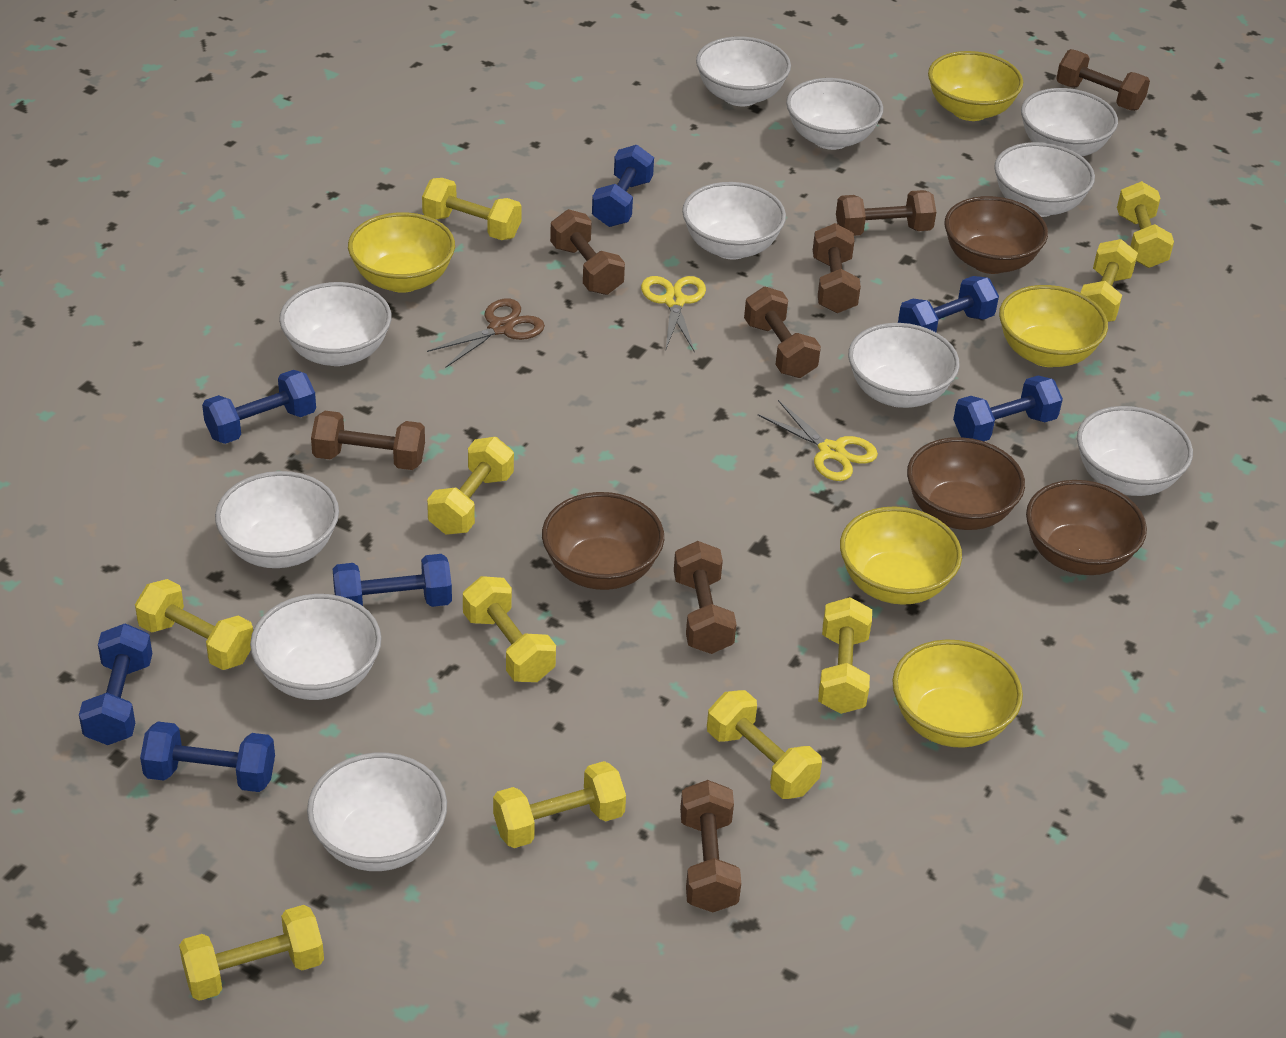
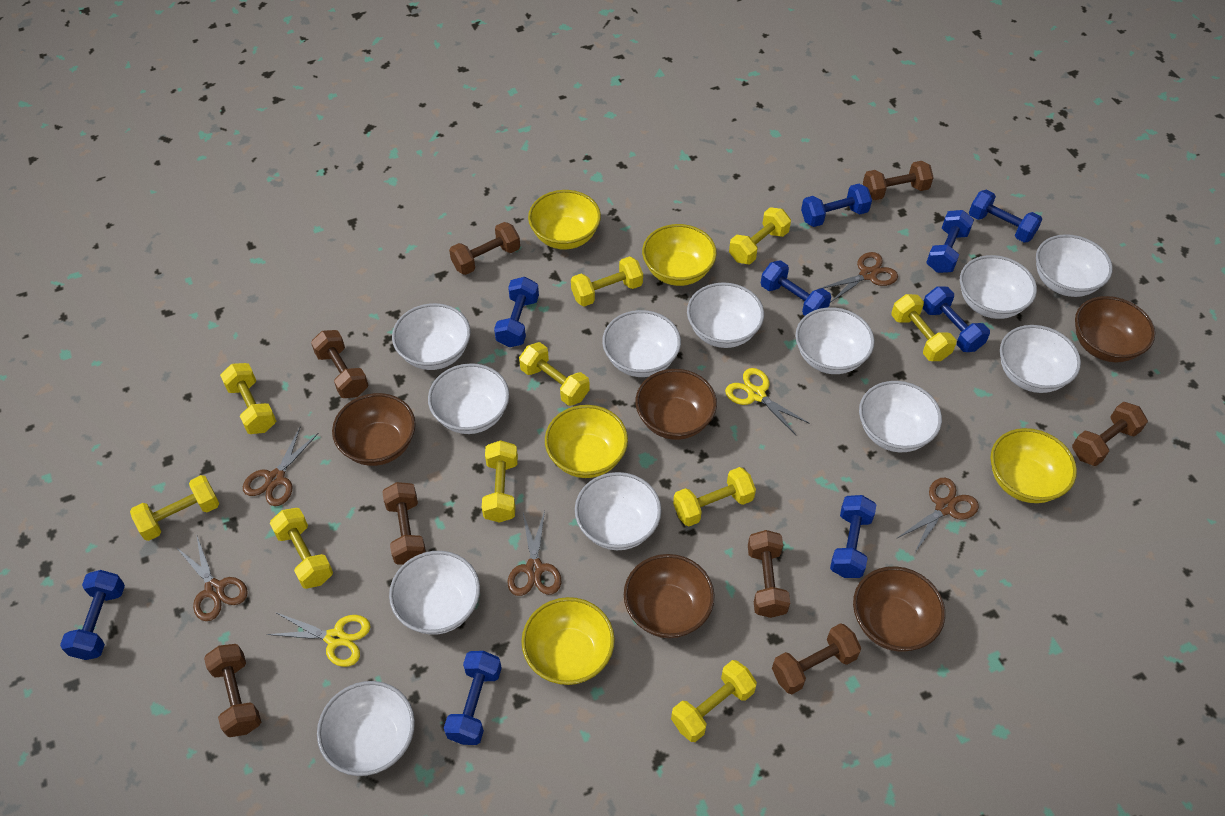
blue dumbbell: [79,624,152,745] [140,722,275,792] [202,370,316,444] [333,554,452,607] [592,145,654,227] [898,276,999,332] [953,376,1063,441] = 7 -> [60,570,125,660] [444,651,502,745] [494,277,539,347] [761,260,831,316] [801,184,872,227] [830,495,876,578] [923,287,990,352] [926,210,974,273] [969,190,1042,243] = 9
brown bowl: [542,492,664,590] [907,437,1025,530] [944,196,1048,274] [1026,480,1147,575] = 4 -> [332,393,416,466] [624,554,714,638] [635,369,717,440] [853,566,945,652] [1075,296,1155,363] = 5
brown scissors: [427,299,545,368] = 1 -> [175,534,248,621] [243,427,318,506] [508,511,561,596] [819,252,898,303] [896,478,979,554] = 5
white bowl: [215,471,339,568] [250,594,382,700] [279,282,391,366] [307,753,447,871] [682,182,786,260] [696,36,791,106] [786,78,883,150] [848,323,960,408] [994,142,1095,217] [1021,88,1118,157] [1077,406,1193,496] = 11 -> [317,681,415,776] [389,551,480,635] [392,303,471,370] [428,363,509,434] [575,472,661,550] [602,310,681,377] [687,282,764,348] [795,307,874,374] [859,381,942,452] [960,255,1037,319] [1000,325,1081,393] [1036,234,1113,297] = 12

